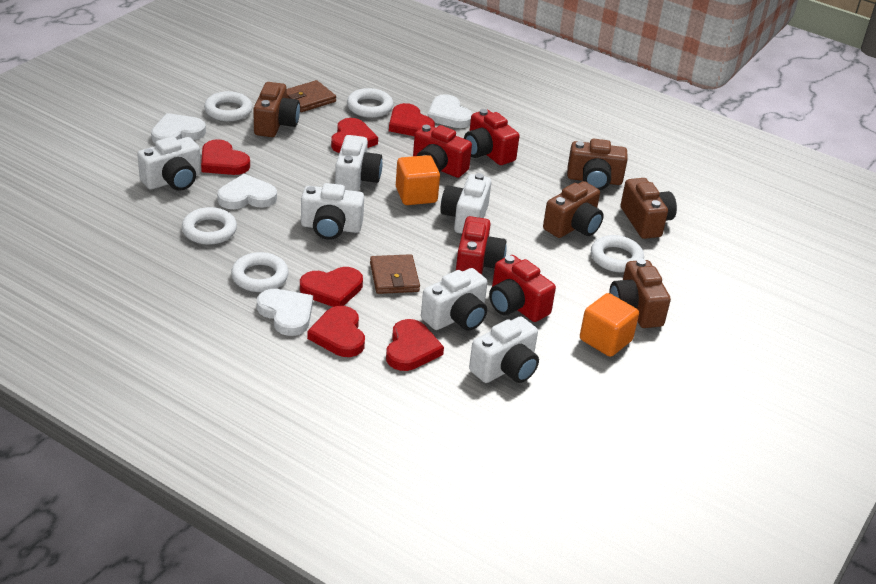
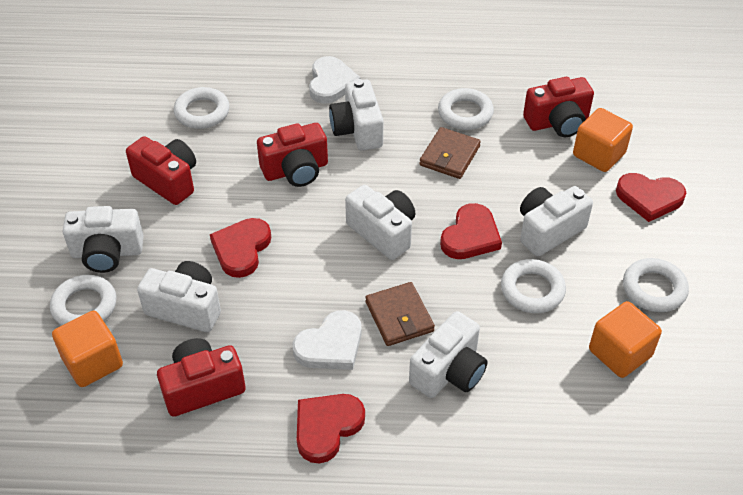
brown camera: [253,82,300,137] [543,181,604,238] [567,139,628,190] [609,258,671,328] [621,178,677,239] = 5 -> none = 0
orange cube: [396,155,440,205] [580,293,639,357] = 2 -> [52,311,123,387] [573,108,633,172] [589,301,662,378] = 3
red heart: [201,139,250,175] [300,267,363,307] [307,306,365,357] [331,118,378,153] [386,319,444,371] [389,103,435,136] = 6 -> [210,218,271,278] [297,394,365,464] [440,203,502,259] [616,173,686,222] = 4
white heart: [151,113,206,143] [217,174,277,209] [257,289,313,336] [427,94,472,128] = 4 -> [293,310,362,370] [309,56,360,104] = 2

